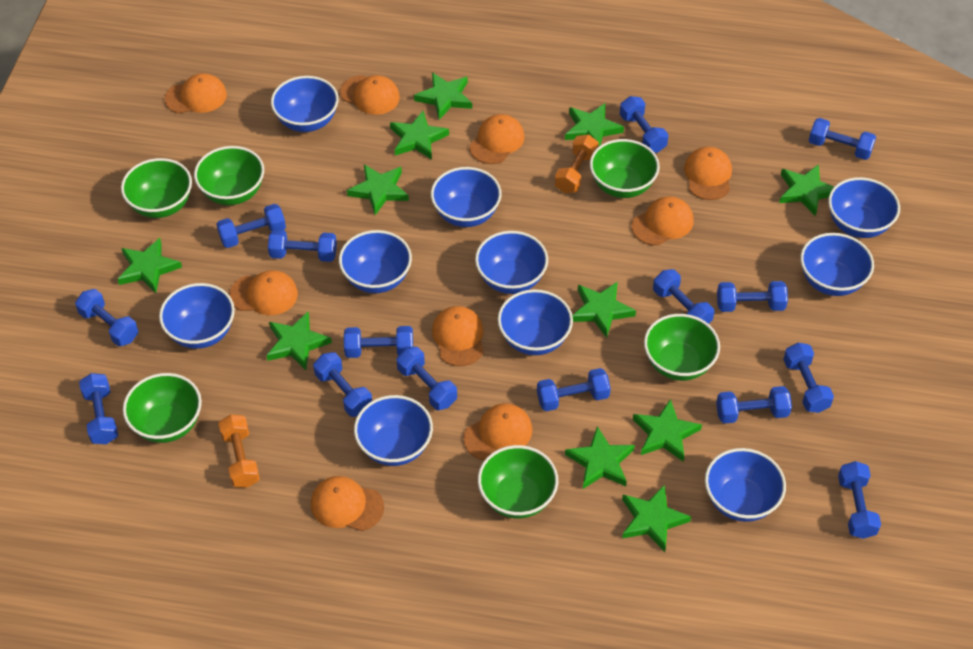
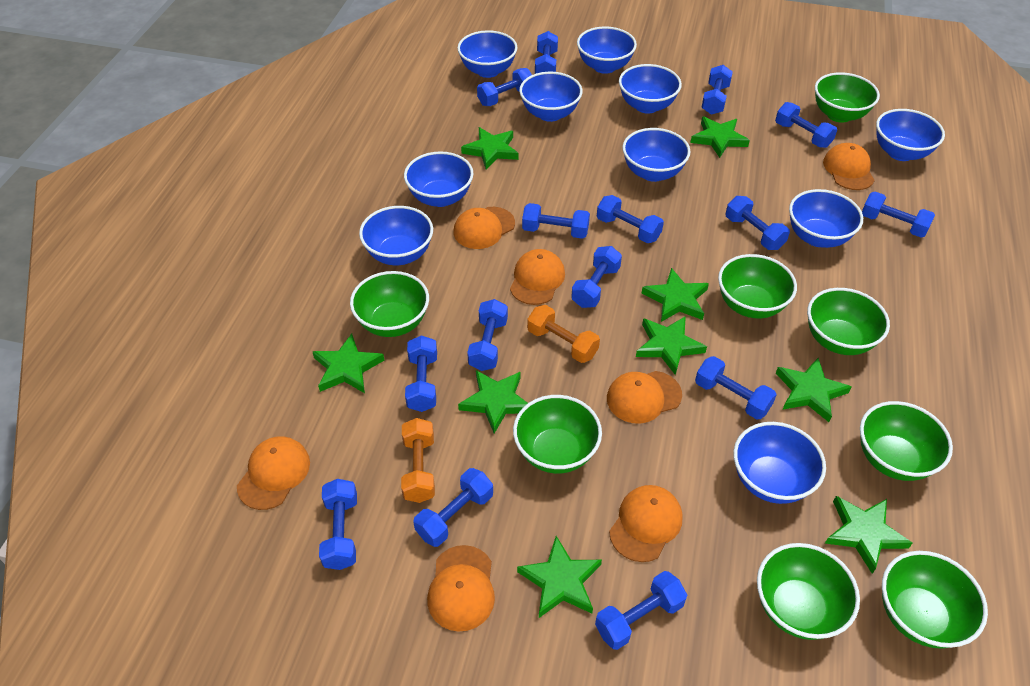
green bowl: [121,158,192,218] [123,373,202,443] [194,146,264,205] [478,445,558,518] [590,139,660,198] [644,314,720,381] = 6 -> [350,271,429,337] [513,395,602,474] [718,254,797,318] [757,543,860,640] [807,288,890,355] [815,72,880,123] [860,401,953,481] [882,551,988,649] = 8
green star: [117,238,182,293] [266,312,332,370] [347,164,409,215] [390,111,449,160] [414,72,472,120] [565,103,624,146] [565,426,635,489] [572,281,636,338] [622,484,691,552] [633,399,702,462] [779,164,834,216] = 11 -> [313,334,384,393] [458,370,528,434] [461,127,518,170] [517,536,602,618] [636,316,707,375] [642,268,709,322] [690,116,750,158] [776,358,851,422] [825,496,912,574] = 9
orange cap: [165,73,227,114] [230,270,298,315] [311,476,384,531] [340,75,400,115] [432,306,484,366] [463,403,532,460] [469,114,524,164] [632,196,694,246] [684,147,732,200] = 9 -> [237,436,310,510] [427,545,495,632] [454,207,515,249] [510,249,565,305] [607,371,682,424] [609,485,683,562] [823,143,875,190] = 7

